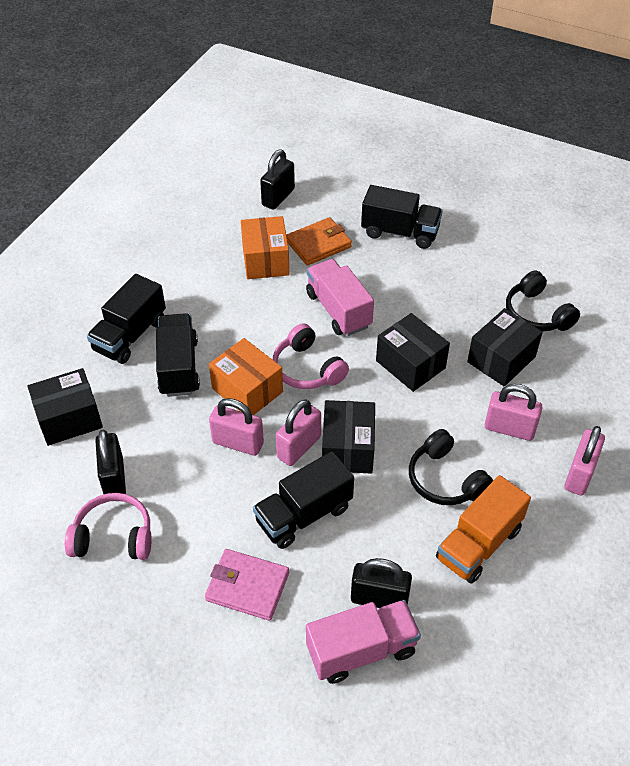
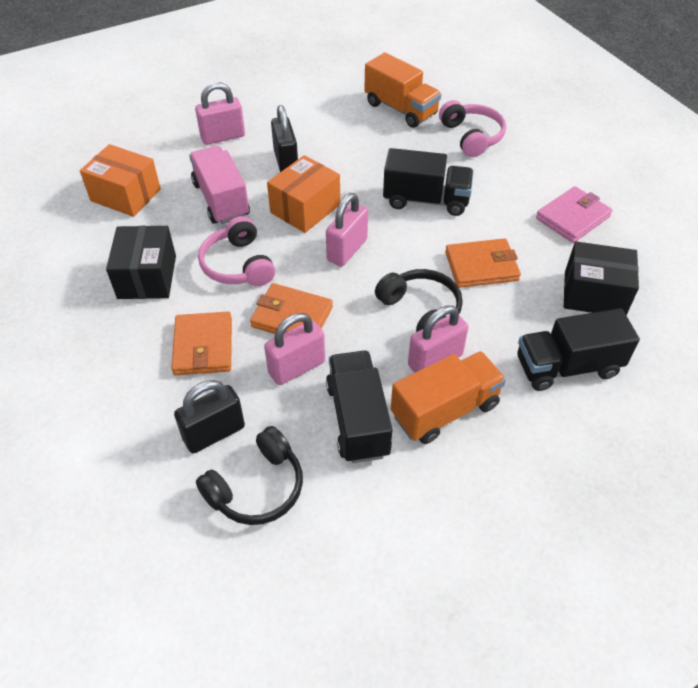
black box: [27,368,103,446] [322,400,375,473] [376,313,450,392] [467,308,543,387] = 4 -> [106,226,176,299] [564,241,639,316] = 2
black padlock: [95,429,126,494] [260,149,295,210] [351,558,412,608] = 3 -> [174,380,245,453] [271,105,298,172] = 2
black truck: [87,274,166,364] [156,313,200,397] [253,451,354,549] [361,185,443,249] = 4 -> [326,351,393,463] [383,148,474,216] [517,308,640,391] = 3
orange truck: [436,475,531,583] = 1 -> [364,52,441,128] [391,351,506,444] = 2
orange wallet: [286,217,352,265] = 1 -> [171,312,232,375] [250,283,333,334] [445,238,521,288] = 3
pink truck: [306,259,374,336] [306,600,421,684] = 2 -> [189,146,250,224] = 1

